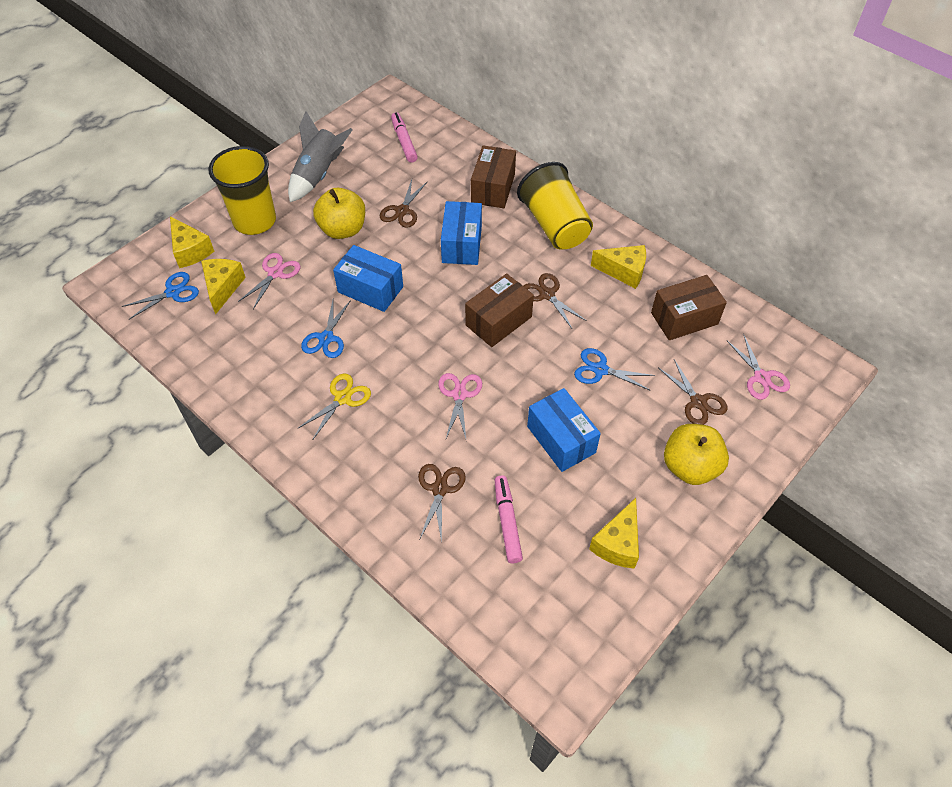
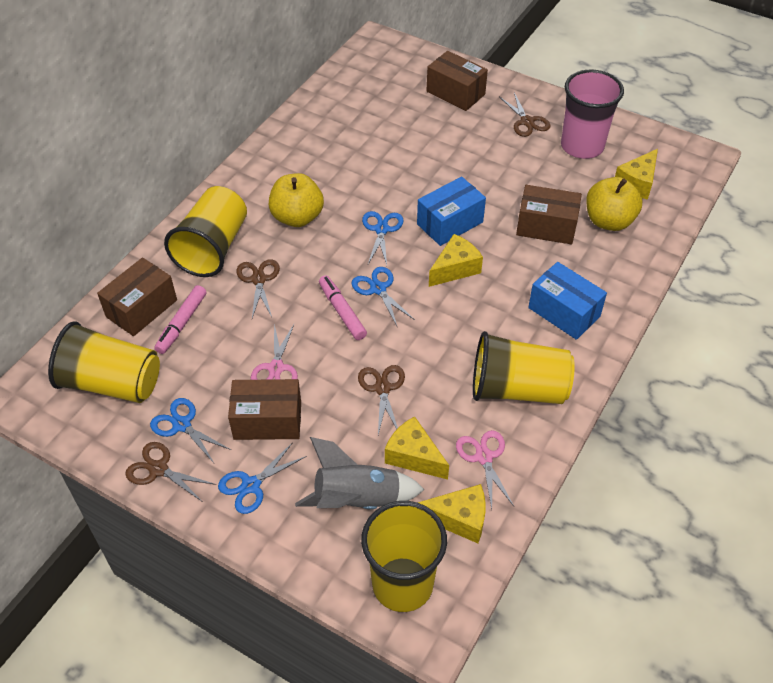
blue box: [333,245,403,312] [441,201,482,265] [527,388,601,472] = 3 -> [417,177,486,246] [528,262,607,340] = 2
blue scissors: [121,272,199,319] [301,300,351,358] [574,348,655,391] = 3 -> [150,398,231,463] [218,442,307,514] [351,267,415,326] [362,211,404,265] = 4
brown box: [465,273,534,347] [471,145,516,208] [651,275,727,340] = 3 -> [97,257,177,336] [228,379,301,440] [427,51,488,111] [516,185,582,244] = 4
pink cup: none = 0 -> [561,70,624,159] = 1
pink scissors: [238,253,300,309] [438,373,482,438] [726,334,790,400] = 3 -> [251,324,298,380] [456,430,514,509] = 2
yellow cup: [209,146,276,235] [517,162,593,249] = 2 -> [48,322,160,403] [164,186,247,277] [361,501,447,612] [473,331,575,404] = 4
yellow scissors: [297,374,371,439] = 1 -> none = 0

